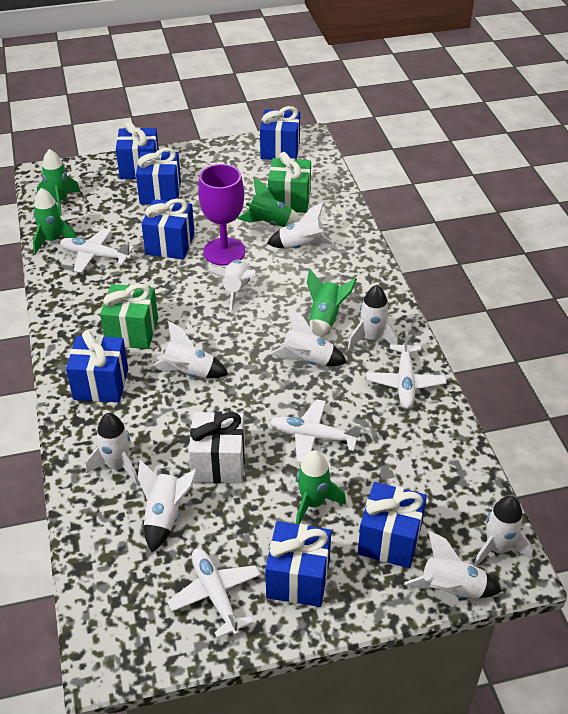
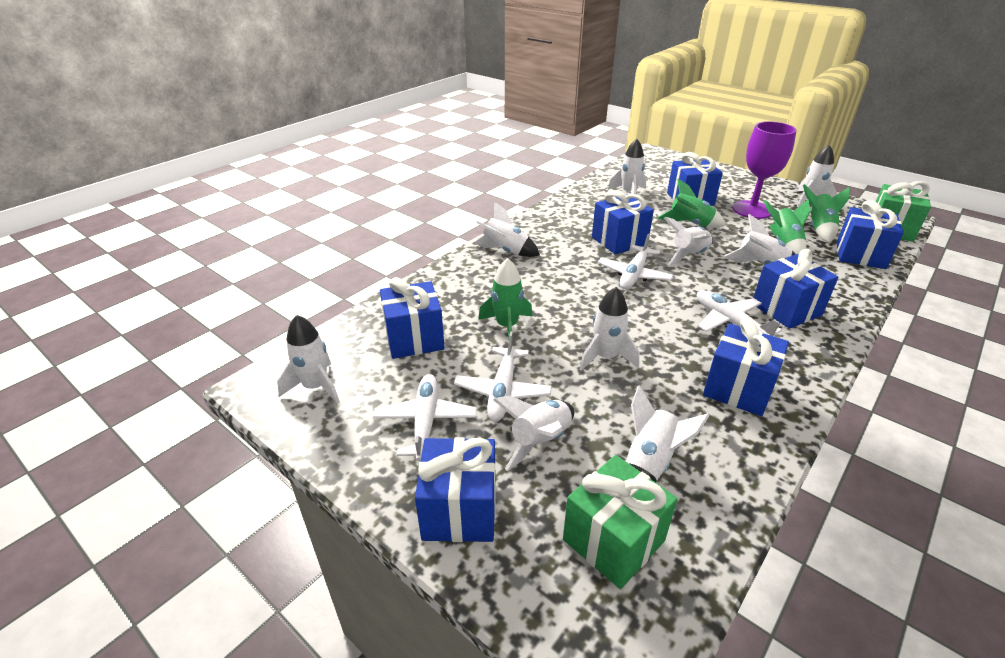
green rocket: [33,188,77,255] [37,149,81,216] [237,178,301,227] [296,450,346,525] [307,269,357,338] = 5 -> [478,258,533,339] [657,179,725,228] [764,199,811,254] [803,184,849,243] = 4
white gift: [189,411,245,483] = 1 -> none = 0

